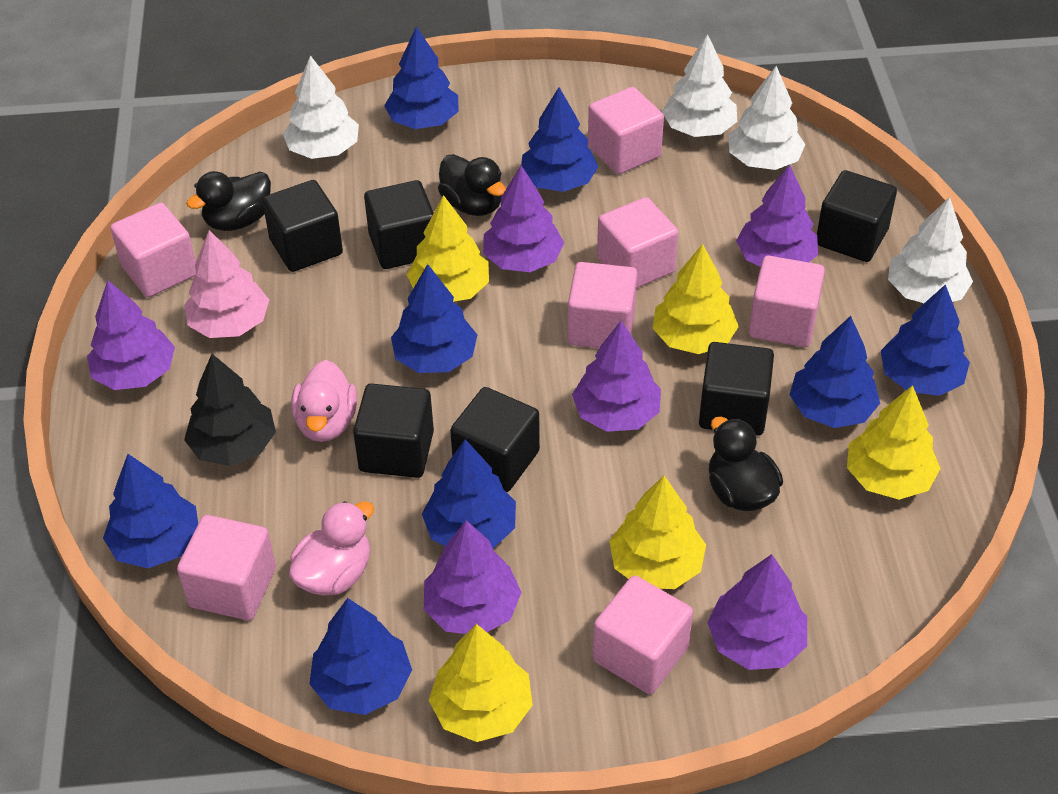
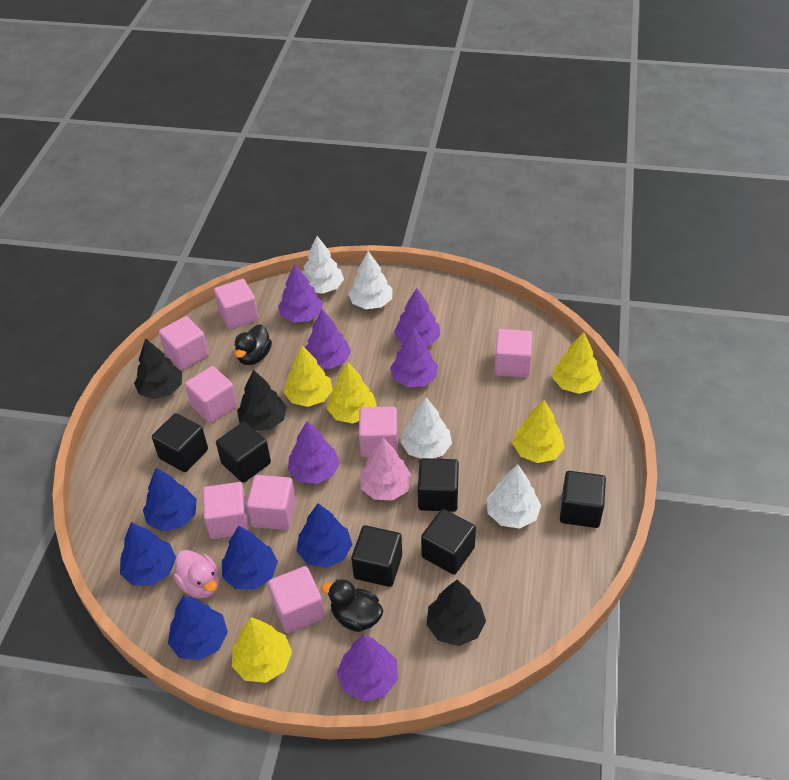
black duck: [186,171,271,231] [438,154,506,216] [709,417,783,511] = 3 -> [235,324,272,365] [321,579,383,632] = 2
black tree: [184,354,276,466] = 1 -> [134,338,182,399] [237,370,287,431] [426,580,486,646] = 3
blue tree: [103,454,198,568] [309,598,412,715] [384,27,458,129] [391,264,477,373] [422,439,516,548] [521,87,599,192] [789,316,880,428] [881,284,970,396] = 8 -> [120,522,176,586] [143,468,197,532] [168,595,228,661] [222,525,278,589] [296,503,352,568] = 5
pink cube: [110,203,196,297] [177,515,276,620] [567,262,637,348] [588,87,664,174] [593,575,693,694] [597,197,678,288] [749,256,825,347] = 7 -> [159,316,209,370] [185,366,238,423] [203,482,249,539] [214,279,259,330] [247,475,296,530] [268,566,324,633] [359,407,398,457] [494,329,532,378] = 8
pink duck: [289,501,374,596] [291,360,357,442] = 2 -> [173,550,219,599] = 1

